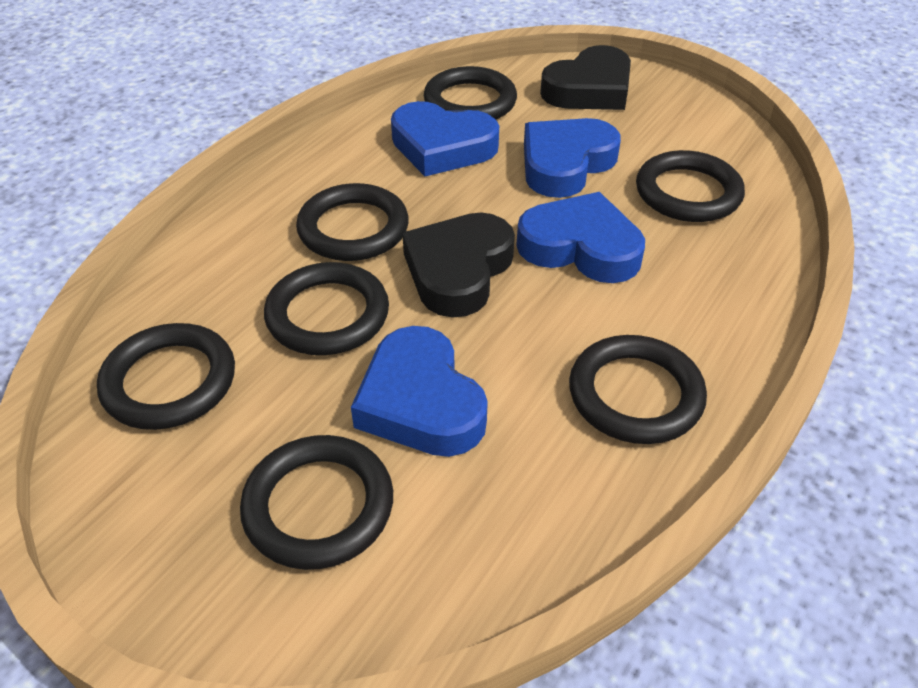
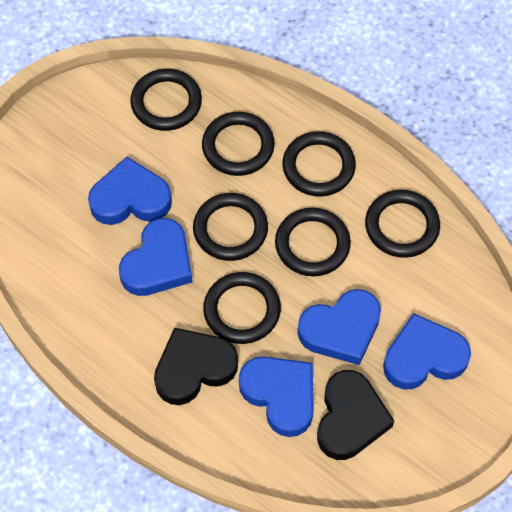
blue heart: [351,326,488,457] [391,101,499,176] [516,192,645,283] [524,118,621,198] = 4 -> [88,157,172,225] [119,218,192,296] [239,356,314,437] [298,289,381,365] [383,313,471,389] = 5

